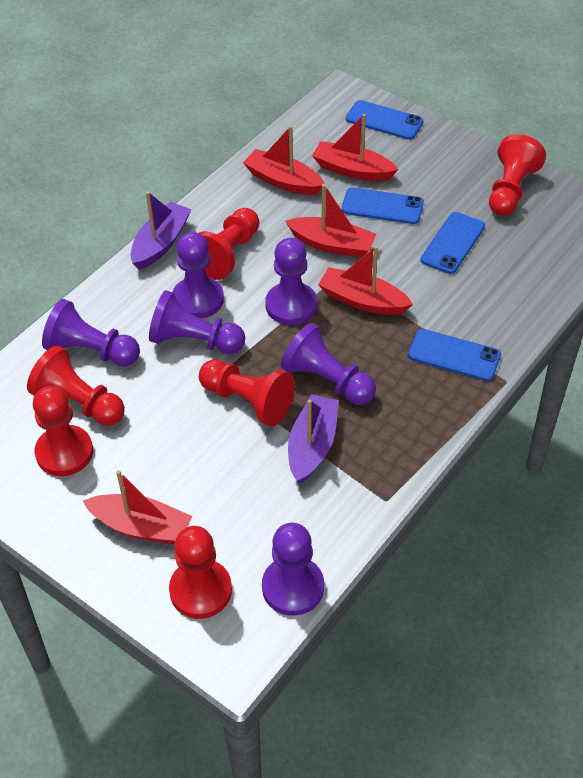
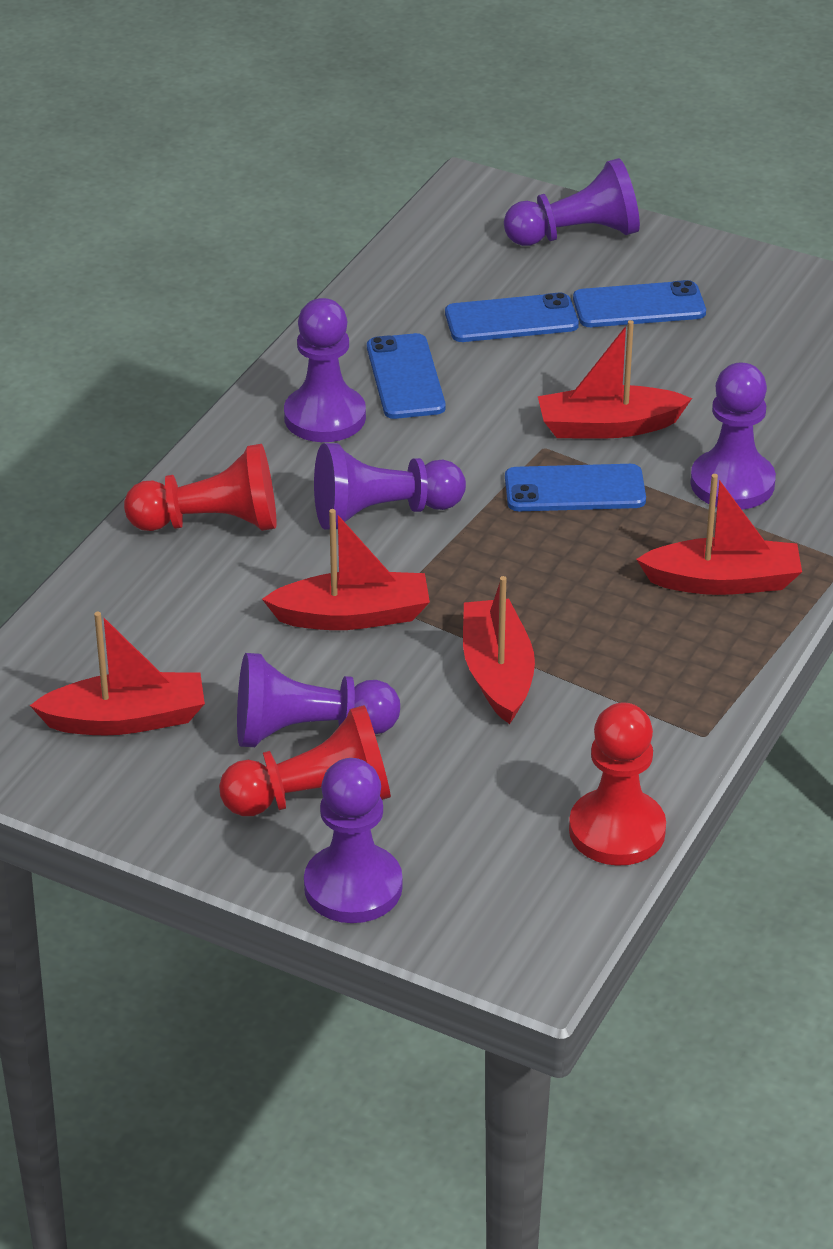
purple boat: [130,191,192,270] [288,394,339,484] = 2 -> none = 0
red pawn: [27,346,125,426] [33,386,93,476] [169,526,232,619] [199,208,259,280] [199,360,295,426] [489,134,546,216] = 6 -> [124,444,276,531] [219,705,391,816] [569,702,666,866] = 3

